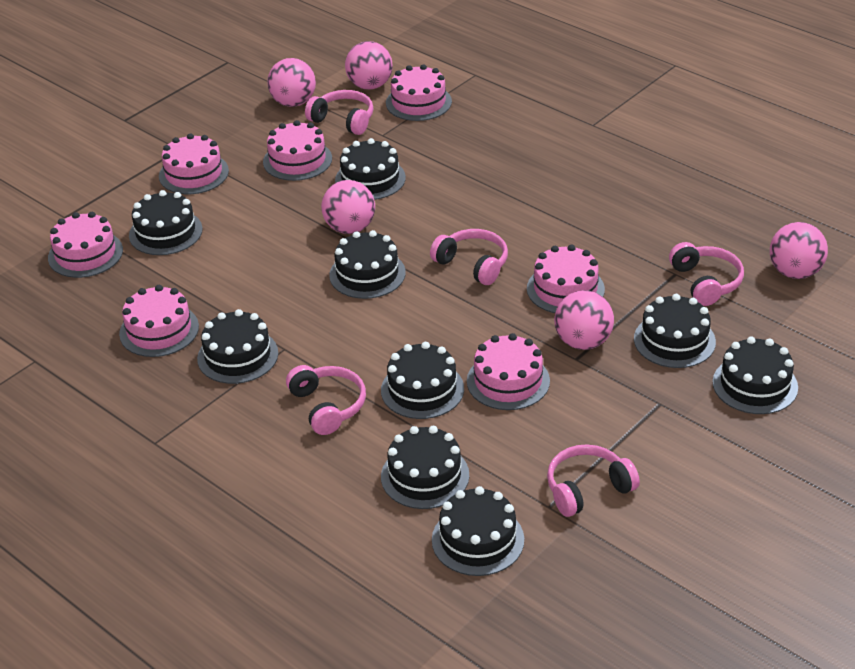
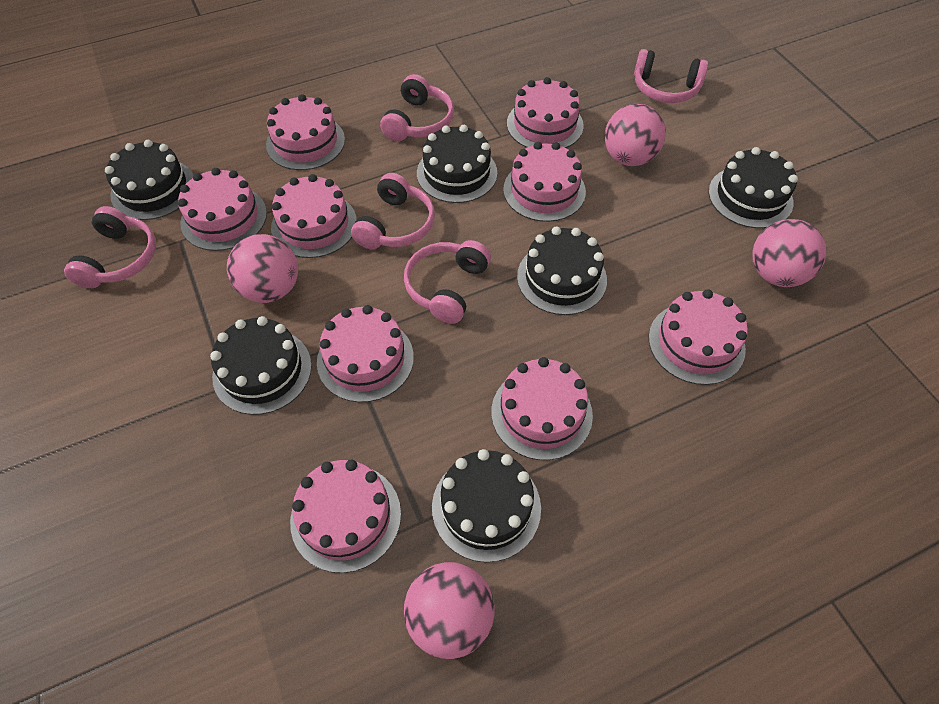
black cake: [129,190,203,255] [197,309,278,384] [329,230,406,299] [335,138,406,200] [381,342,464,419] [381,426,469,509] [432,486,524,576] [634,294,716,368] [713,336,798,414] = 9 -> [105,140,193,220] [210,316,312,415] [417,125,497,203] [432,449,541,562] [517,227,607,315] [709,147,798,228] = 6
pink ball: [267,58,316,107] [321,180,375,234] [345,41,393,90] [554,290,614,350] [770,222,828,279] = 5 -> [227,234,298,303] [404,562,494,659] [604,104,666,166] [752,219,827,287] = 4
pink cake: [48,212,123,278] [119,285,199,357] [159,133,229,194] [263,120,332,181] [386,64,452,121] [467,333,550,410] [527,245,605,313] = 7 -> [178,168,267,251] [266,94,345,170] [271,174,357,258] [290,460,401,573] [317,305,414,402] [491,357,593,460] [503,142,586,222] [507,77,584,148] [649,289,748,385] = 9

